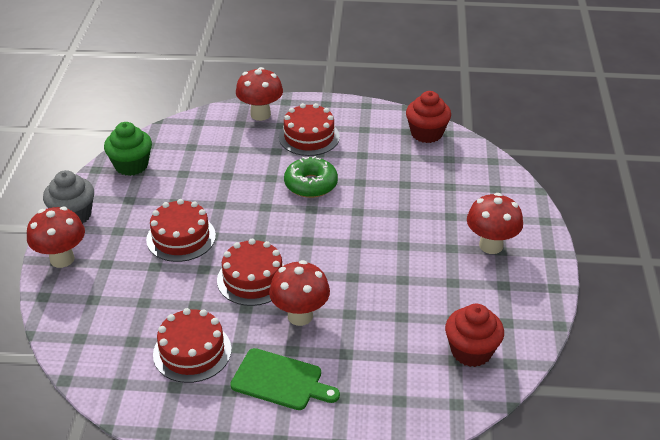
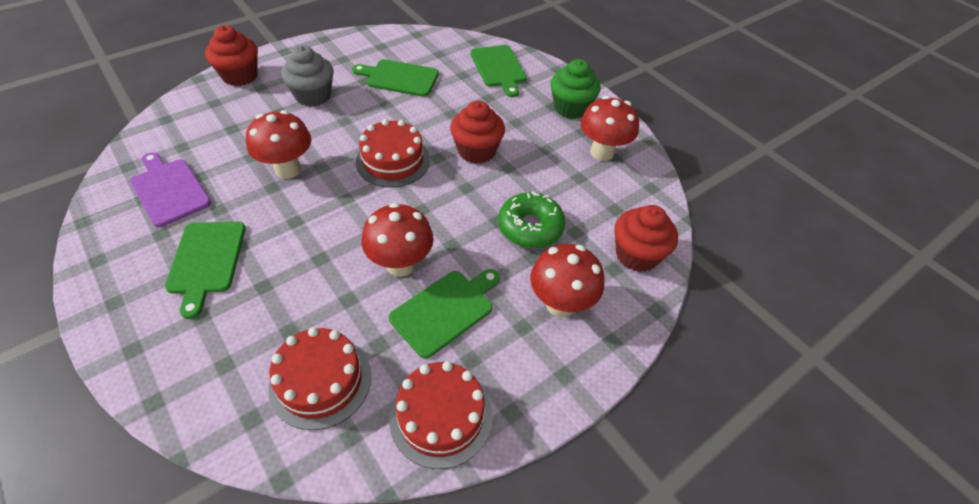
green cutting board: [230,348,340,410] = 1 -> [165,222,246,319] [352,59,439,97] [389,269,500,359] [470,45,527,97] = 4
purple cutting board: none = 0 -> [130,152,211,227] = 1
red cake: [146,199,216,262] [153,308,232,383] [217,239,284,306] [279,103,340,156] = 4 -> [269,327,371,430] [356,119,430,188] [389,361,492,469] = 3
red cupcake: [406,91,451,143] [445,304,504,367] = 2 -> [205,25,258,86] [450,101,505,164] [614,205,678,272] = 3

